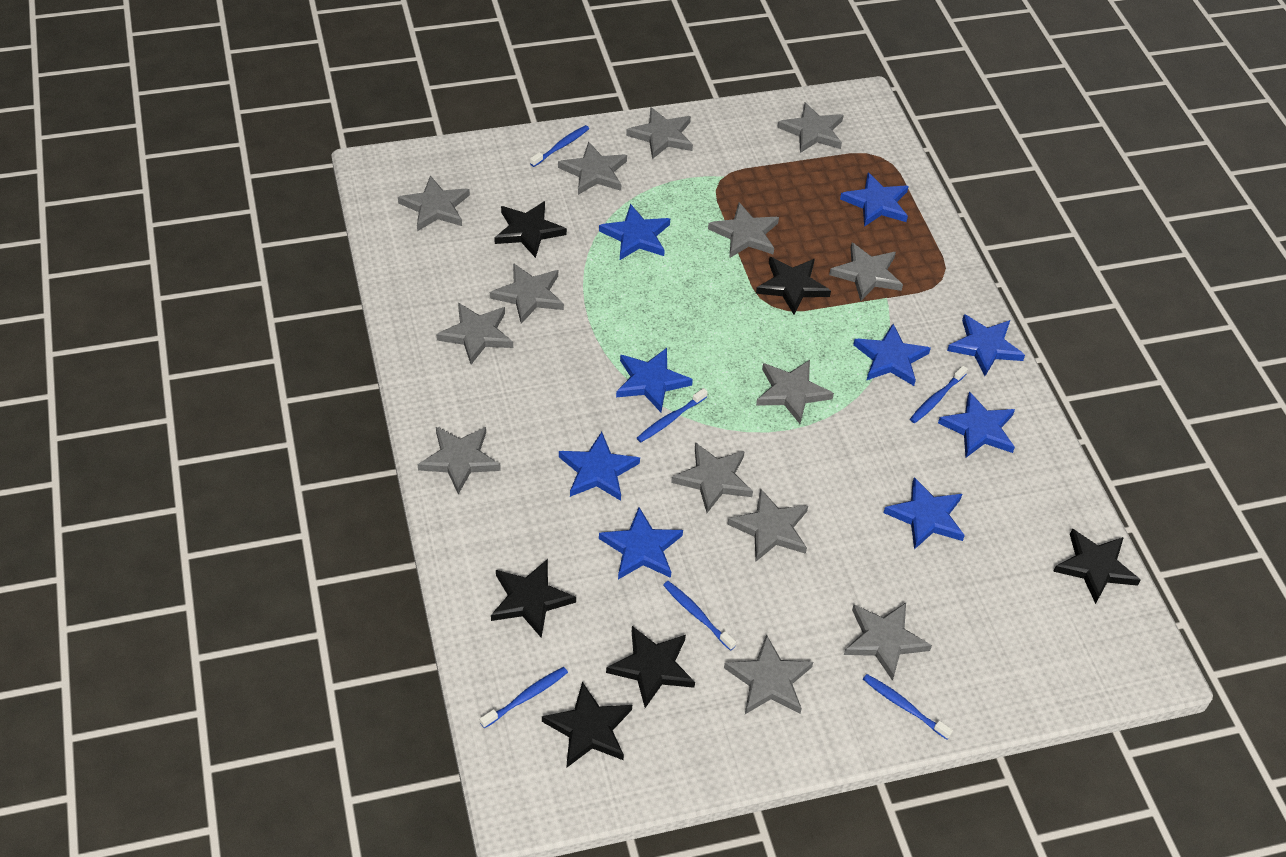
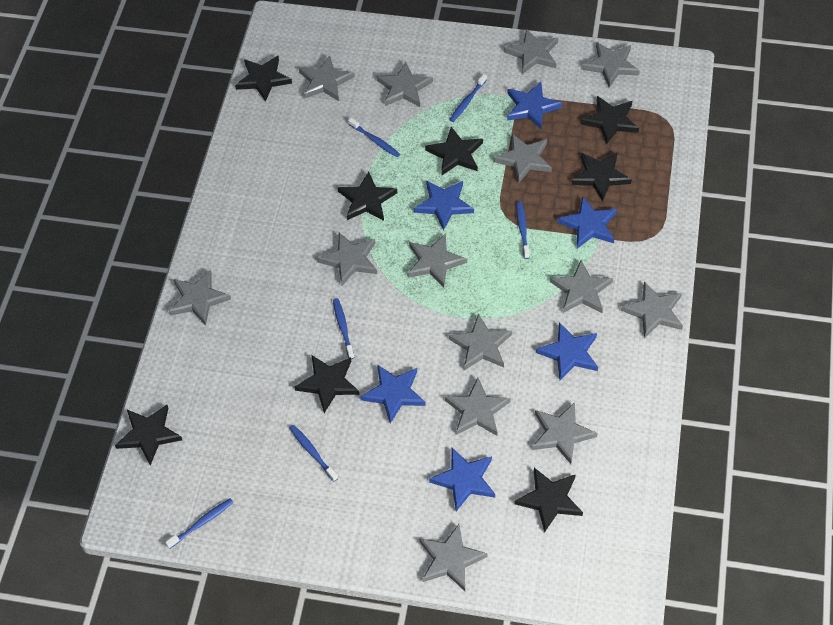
black star: [491,559,576,638] [494,201,567,258] [542,682,632,767] [606,626,695,708] [756,257,831,314] [1053,529,1141,604] = 6 -> [115,405,182,466] [235,56,292,102] [294,355,359,413] [338,171,397,221] [425,127,483,176] [514,468,583,533] [571,152,632,202] [581,96,639,145] = 8
blue star: [559,432,640,501] [599,204,670,260] [599,507,683,579] [616,348,693,412] [840,172,909,227] [853,324,931,386] [884,477,965,550] [938,392,1015,458] [947,314,1025,376] = 9 -> [360,365,426,423] [414,180,474,231] [429,448,495,511] [507,82,562,129] [536,322,598,380] [557,196,617,249] = 6

